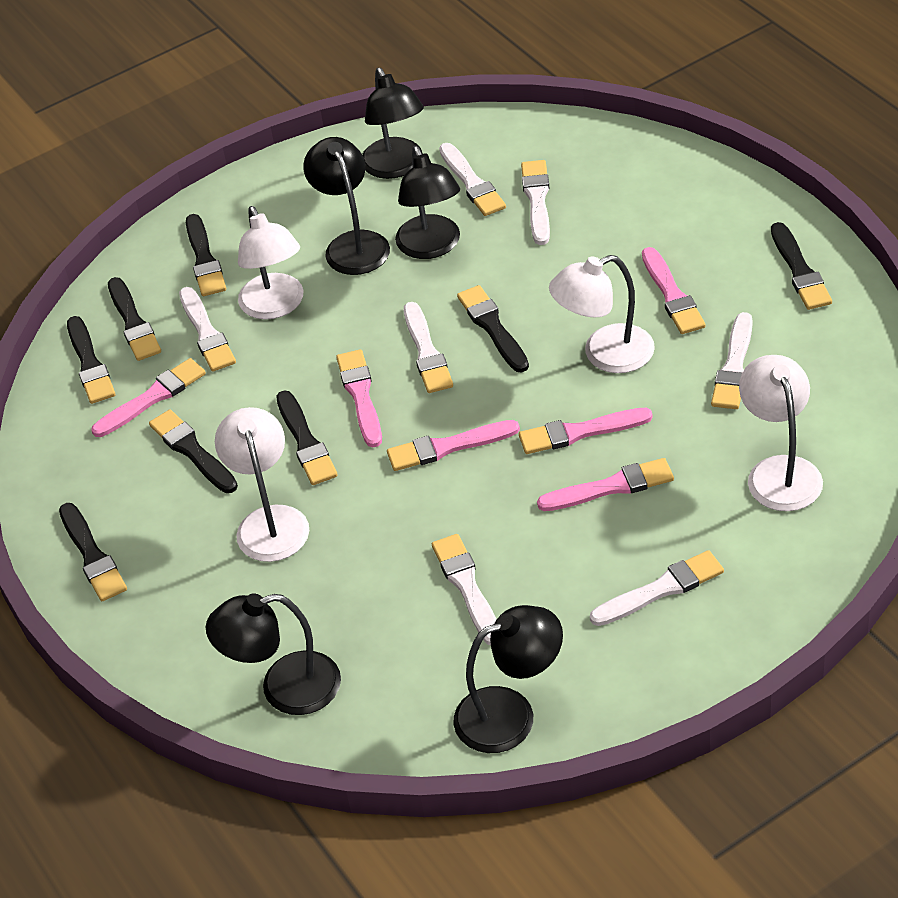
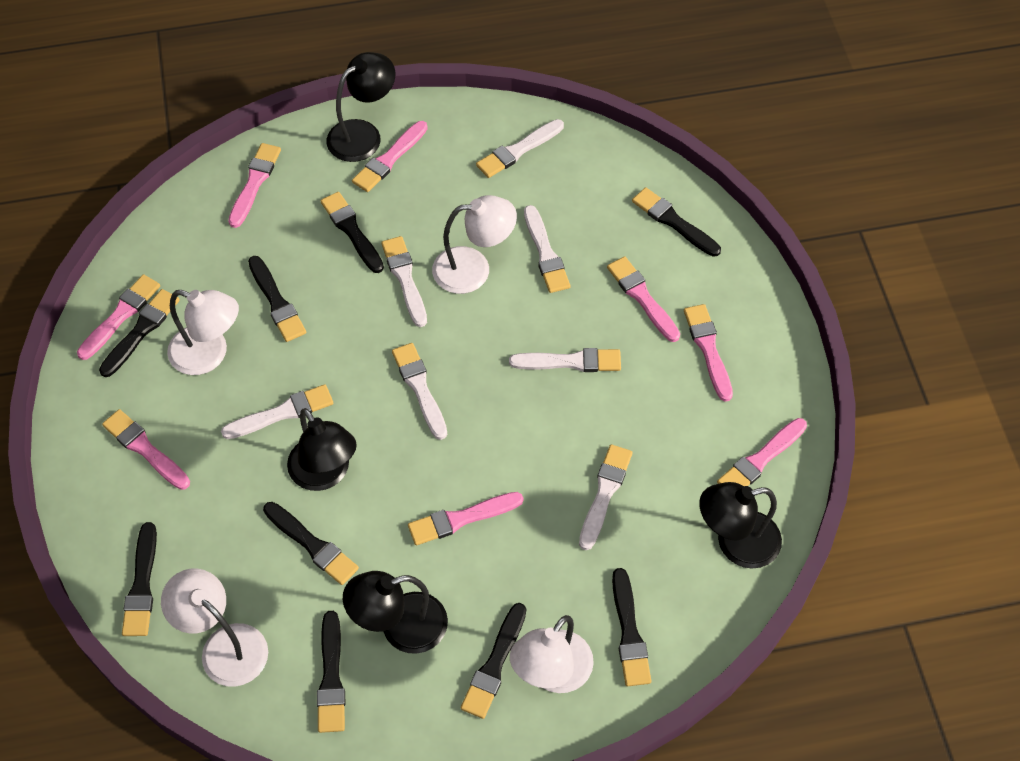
black brush: [59,503,127,601] [67,316,116,404] [108,277,161,361] [149,409,238,493] [186,214,226,296] [276,390,337,485] [457,285,529,372] [771,222,832,310] = 8 -> [99,289,180,377] [122,522,157,636] [248,256,306,342] [263,502,359,585] [317,611,345,733] [321,192,384,273] [461,603,526,719] [612,568,651,686] [632,187,721,257] = 9
black lamp: [206,594,341,715] [303,137,390,275] [362,68,424,179] [395,146,460,259] [453,605,563,753] = 5 -> [287,408,357,491] [326,52,395,162] [343,571,448,654] [699,482,782,569] = 4
pink brush: [91,358,206,437] [336,349,382,447] [387,420,520,471] [519,408,653,454] [537,458,674,511] [642,247,706,334] = 6 -> [77,274,160,360] [102,409,190,490] [228,143,281,228] [352,121,428,192] [408,492,523,545] [607,256,680,342] [684,304,733,402] [717,418,807,486] = 8

